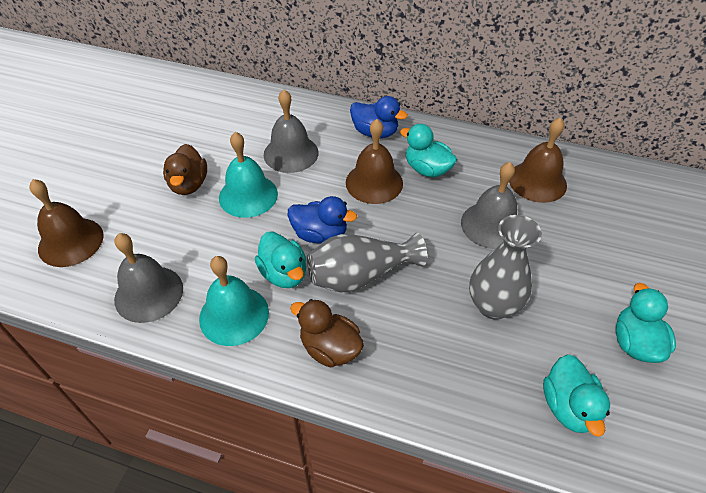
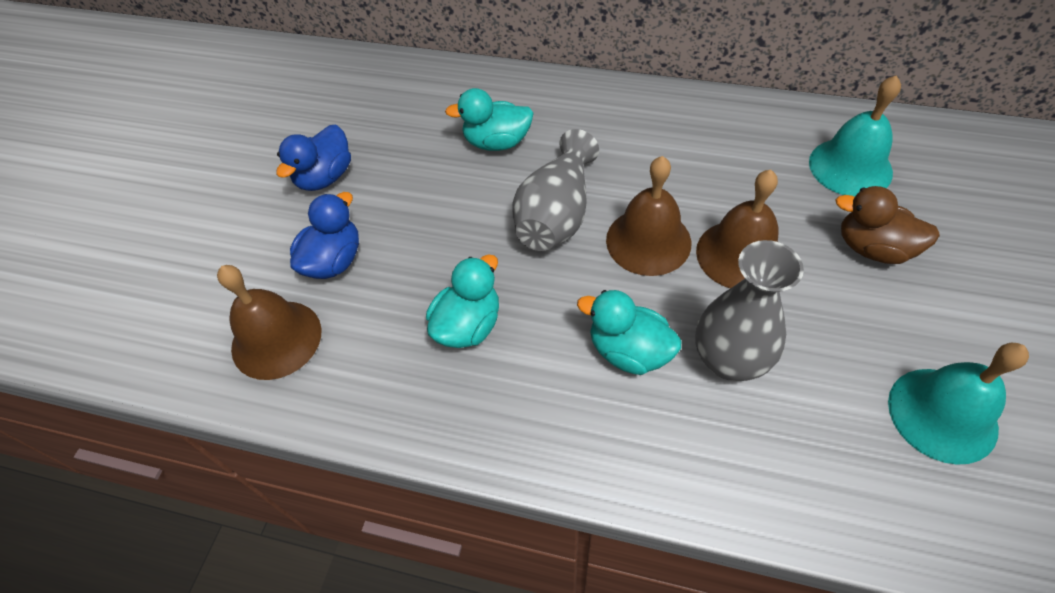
brown duck: [163,144,207,195] [290,299,364,367] = 2 -> [836,186,940,264] = 1
grey bell: [114,233,183,323] [264,90,319,173] [461,162,517,249] = 3 -> none = 0
turquoise duck: [255,231,306,288] [400,124,457,177] [543,355,610,437] [616,283,676,363] = 4 -> [426,254,499,348] [445,88,534,151] [577,290,681,375] = 3

